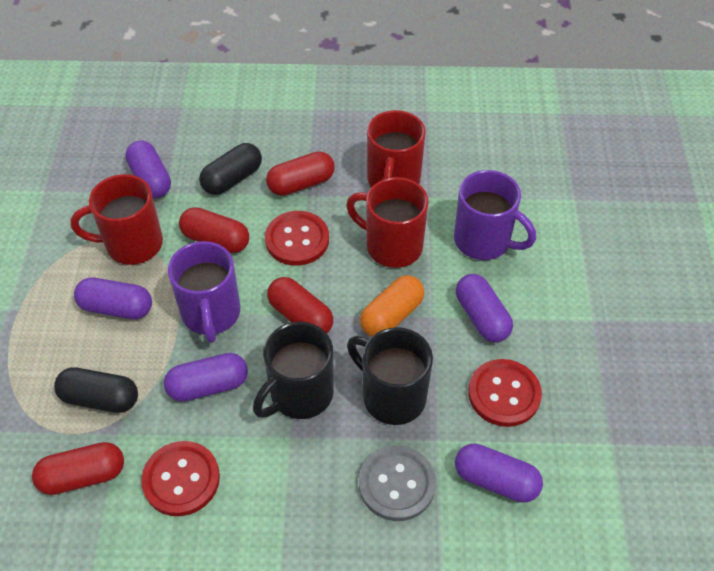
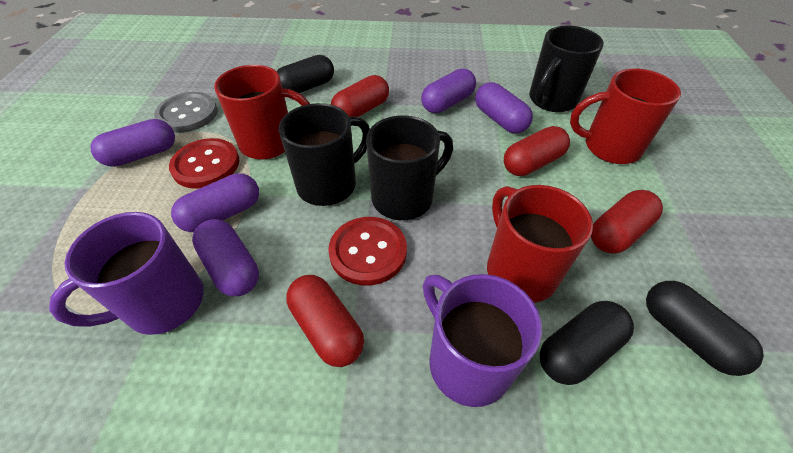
black capsule: [54,367,138,413] [199,143,262,195] = 2 -> [276,55,334,93] [539,301,634,385] [646,281,764,376] = 3
black mug: [253,322,334,419] [347,327,433,425] = 2 -> [279,103,370,206] [366,115,453,220] [529,25,604,112] = 3
orange capsule: [360,275,424,337] = 1 -> none = 0
red button: [141,441,220,516] [265,211,329,266] [468,359,542,427] = 3 -> [169,138,239,189] [328,217,407,286] = 2

